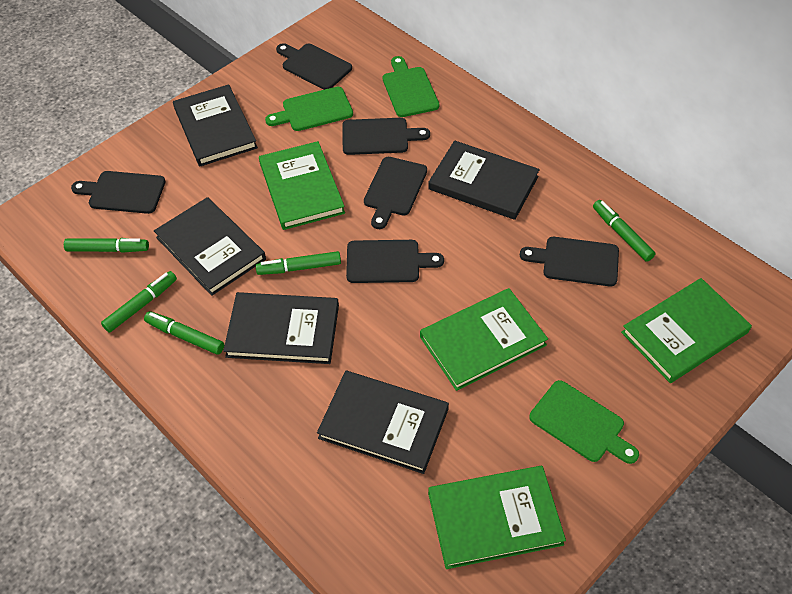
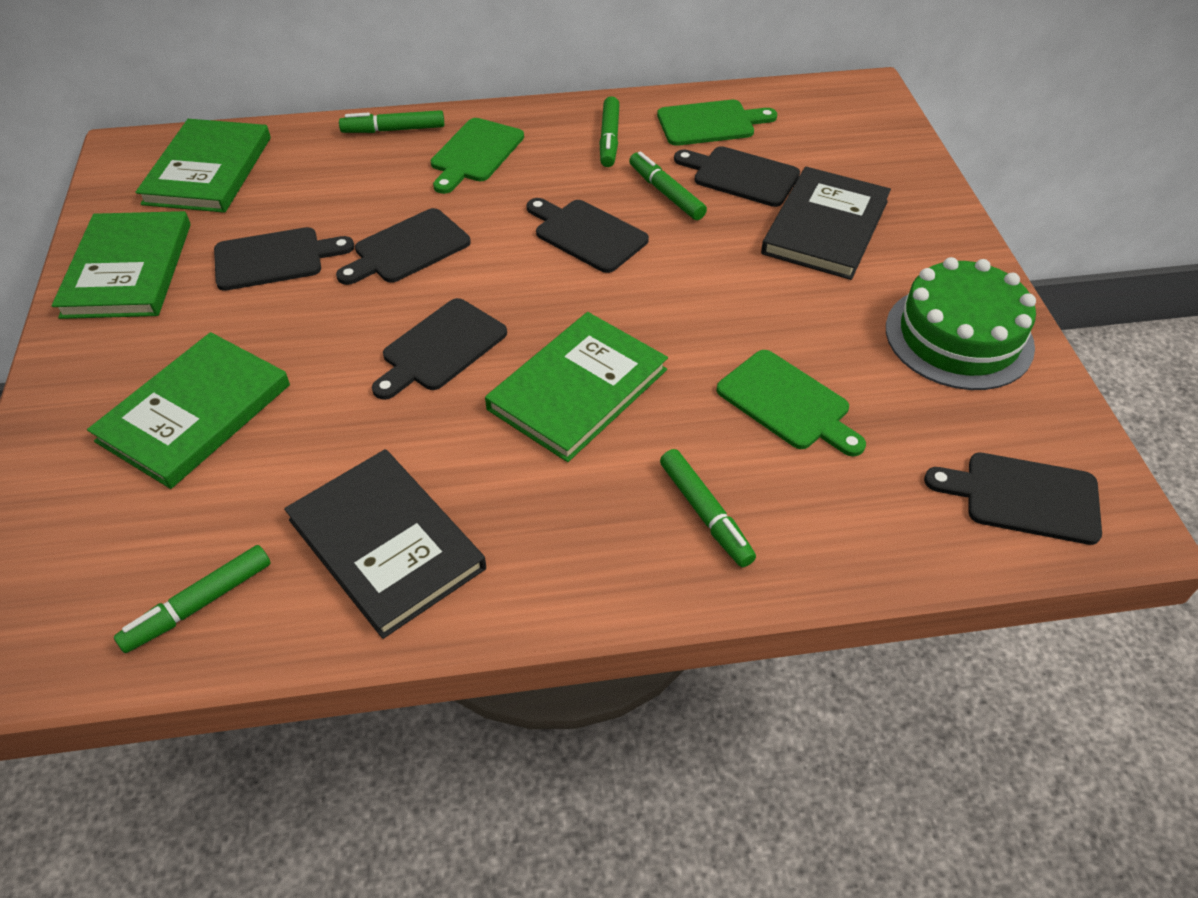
black book: [154,197,266,296] [173,84,258,166] [223,292,339,364] [317,371,449,474] [428,141,540,220] = 5 -> [284,449,486,639] [761,167,891,280] = 2
green cake: none = 0 -> [886,257,1036,390] = 1

